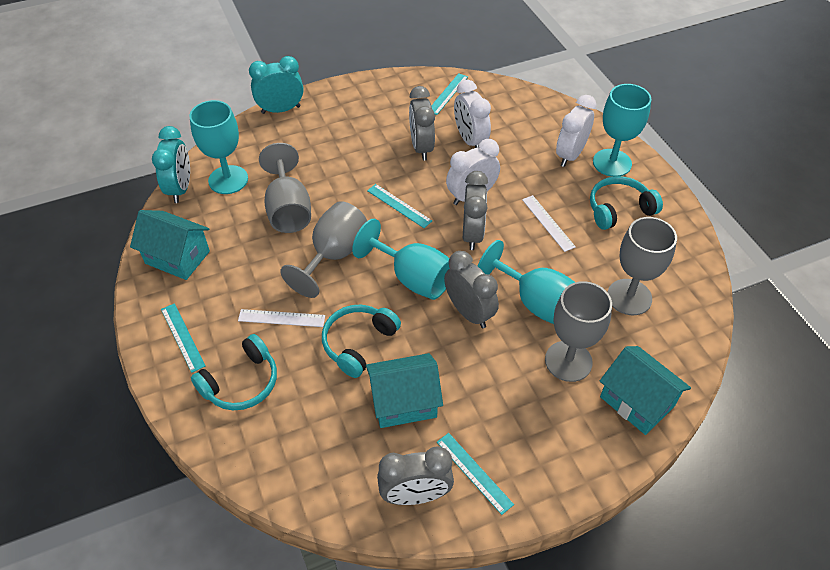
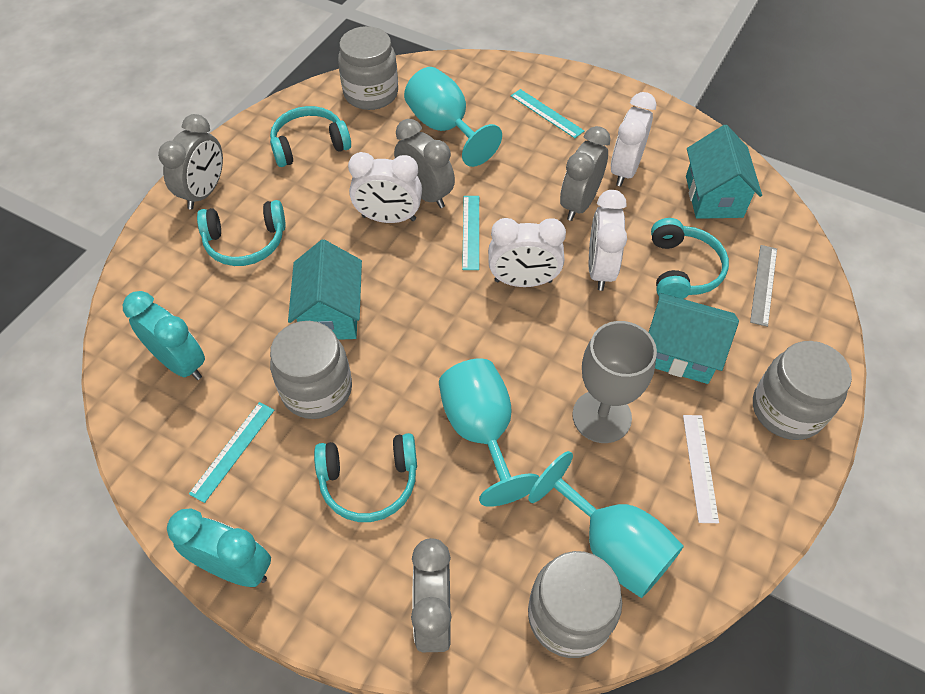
grey goblet: [259,143,311,233] [280,201,367,298] [545,281,612,382] [607,217,677,315] = 4 -> [572,321,657,443] = 1
grey jar: none = 0 -> [270,321,352,419] [338,26,398,110] [528,551,622,658] [753,341,852,440] = 4
grey ruler: none = 0 -> [750,245,777,327] = 1
turquoise goblet: [189,100,248,194] [352,219,450,300] [478,240,575,324] [593,84,651,177] = 4 -> [404,67,502,167] [439,358,539,507] [528,451,684,598] = 3
turquoise headphones: [191,334,277,410] [322,305,401,378] [590,176,663,230] = 3 -> [197,200,286,266] [270,106,351,167] [314,433,417,522] [651,218,729,299] = 4
turquoise ruler: [161,303,206,373] [367,184,432,228] [431,73,468,115] [437,433,514,515] = 4 -> [189,402,274,503] [462,196,479,270] [511,89,584,138] = 3
white clock: [446,139,500,205] [454,80,491,148] [556,95,597,167] = 3 -> [348,152,422,223] [488,218,566,287] [589,190,627,291] [611,92,656,186] = 4
white ruler: [238,309,325,327] [522,195,576,252] = 2 -> [683,415,719,523] = 1

